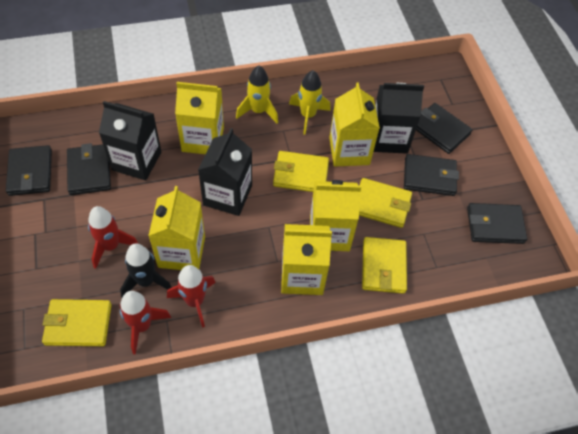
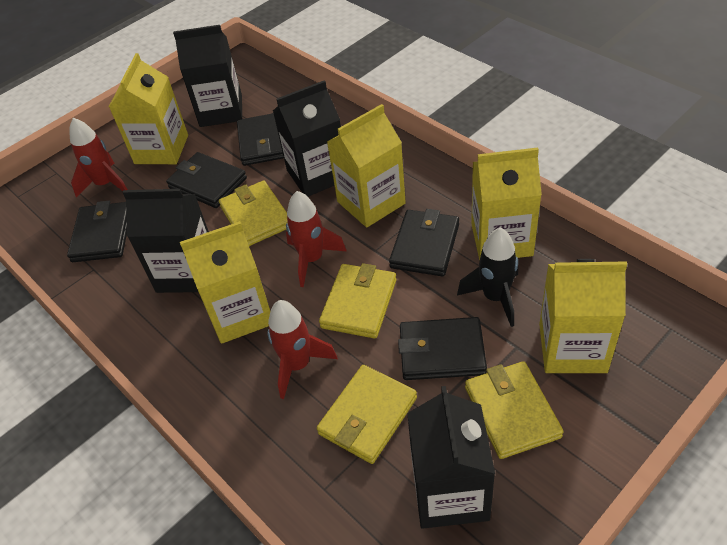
black carton: [99,101,161,181] [198,128,252,216] [373,83,424,154] = 3 -> [123,189,209,293] [173,25,242,127] [273,80,341,197] [407,386,495,529] = 4
yellow rocket: [236,66,278,123] [289,70,331,134] = 2 -> none = 0

